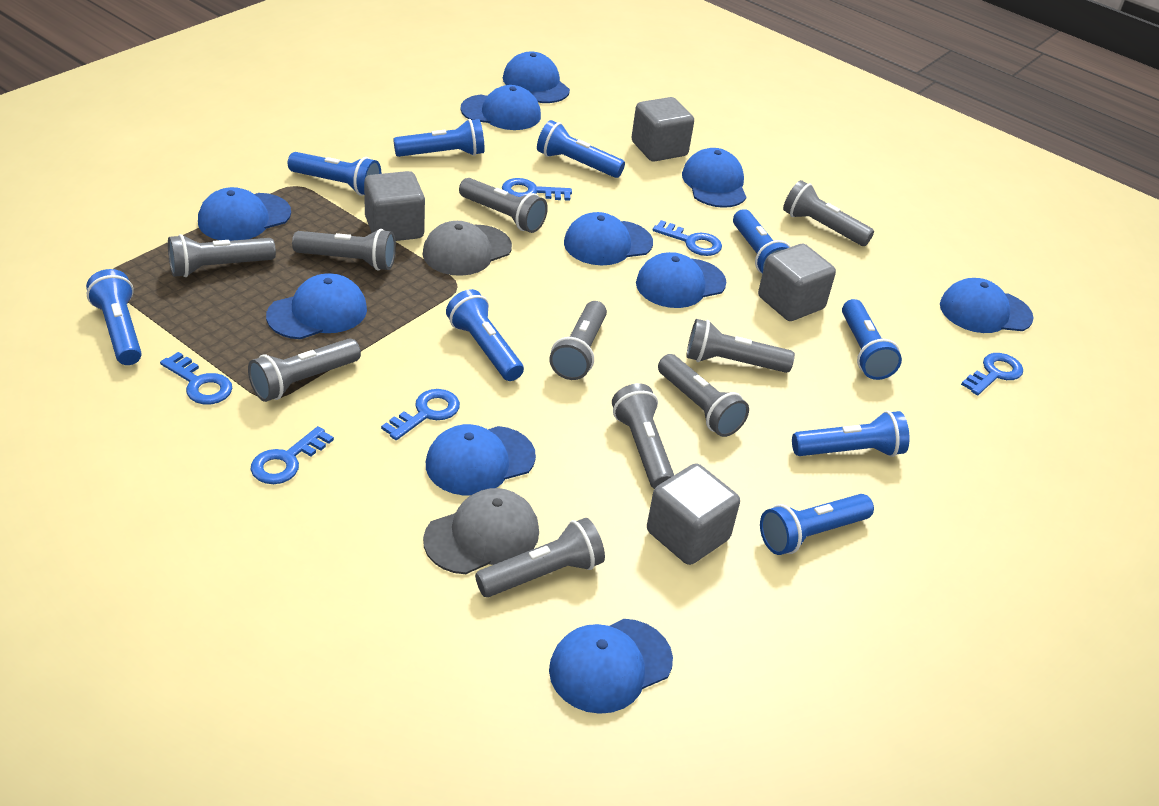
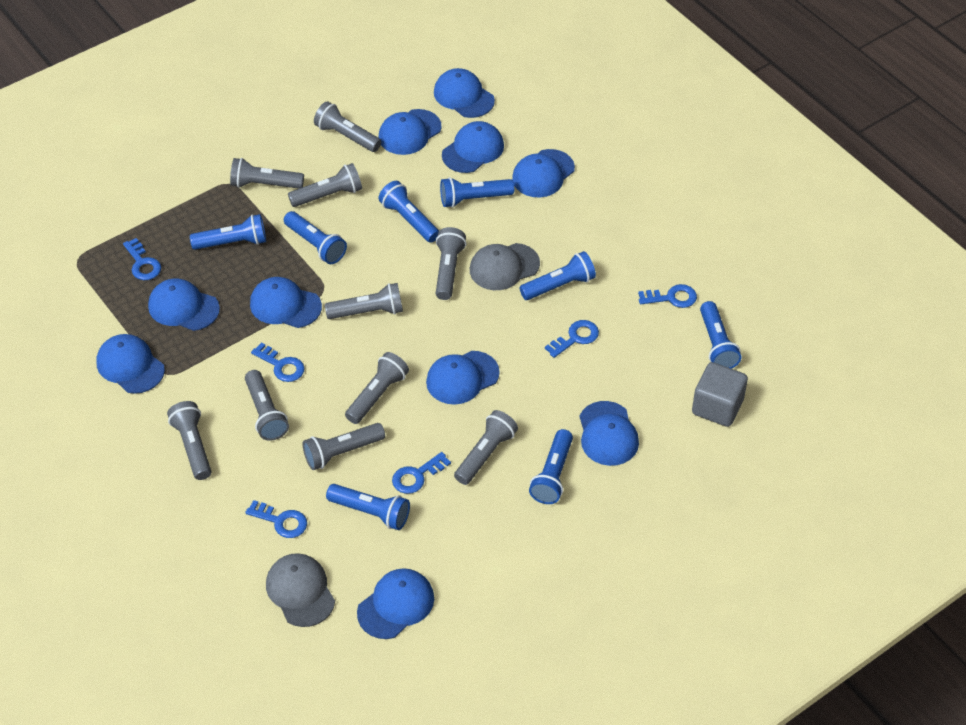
blue flashlight: [86,269,142,365] [288,152,381,196] [393,119,485,157] [446,289,524,381] [537,120,625,178] [733,209,791,274] [760,494,874,555] [792,411,910,457] [842,299,902,380] = 9 -> [190,214,266,250] [284,211,347,264] [326,484,410,530] [378,181,439,243] [440,177,514,208] [520,251,596,300] [529,429,573,504] [700,301,741,369] = 8
grey cube: [364,171,425,241] [632,97,694,162] [647,463,740,565] [758,244,836,321] = 4 -> [692,362,748,427] = 1

